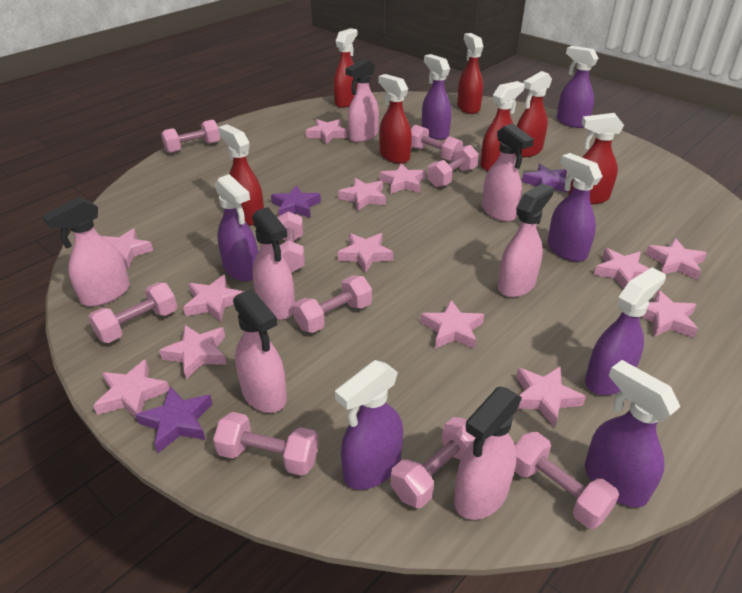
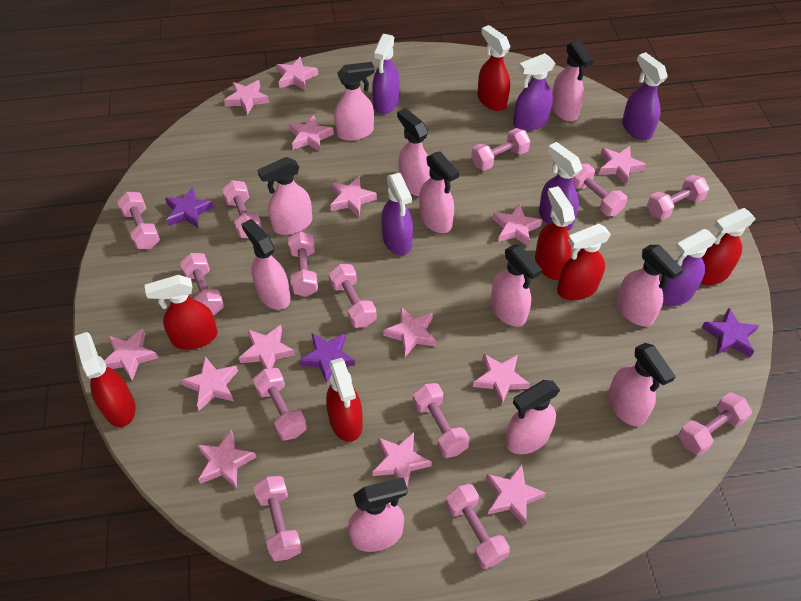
pink dumbbell: [88,282,177,343] [161,120,220,153] [213,412,319,476] [277,211,305,273] [293,275,372,333] [391,417,475,508] [411,124,463,162] [427,145,479,187] [515,432,619,529] = 9 -> [117,192,160,249] [180,253,224,316] [222,180,262,238] [253,368,307,441] [253,476,302,561] [288,231,318,297] [328,264,377,328] [413,383,469,458] [445,484,510,569] [471,128,530,170] [573,164,627,216] [647,175,709,220] [678,392,752,456] = 13
pink spray bottle: [42,197,130,306] [233,288,287,413] [252,207,295,320] [346,59,379,142] [454,386,522,520] [482,123,534,222] [498,183,554,297] = 7 -> [241,219,290,310] [258,157,312,235] [334,62,375,141] [348,477,408,552] [397,108,431,196] [419,151,459,233] [491,245,542,327] [505,380,560,454] [552,40,594,121] [608,343,676,426] [616,245,683,327] = 11
pink star: [93,359,169,419] [101,229,153,269] [159,325,227,380] [183,275,243,322] [306,119,348,144] [337,233,393,273] [338,178,386,211] [379,163,426,194] [421,300,484,349] [516,366,586,428] [594,248,650,289] [641,290,698,338] [645,238,707,280] = 13 -> [104,329,158,381] [181,356,238,410] [197,429,256,488] [224,80,269,115] [239,325,295,369] [276,57,318,90] [289,115,334,152] [330,176,377,217] [372,432,432,486] [383,307,436,357] [473,354,530,406] [486,464,546,526] [492,203,542,247] [599,146,646,184] = 14
purple spray bottle: [215,174,258,281] [335,360,403,490] [422,54,451,140] [548,153,603,262] [557,46,599,128] [585,267,666,395] [585,360,680,507] = 7 -> [372,34,400,114] [381,173,413,255] [513,53,555,131] [539,142,582,231] [622,52,668,140] [660,229,717,306] = 6

